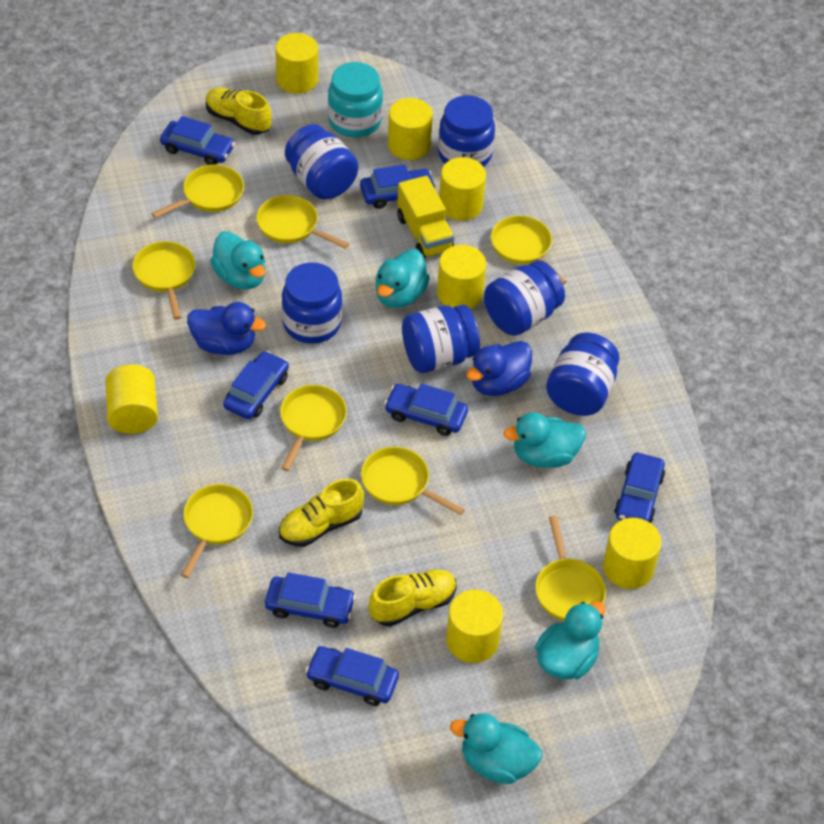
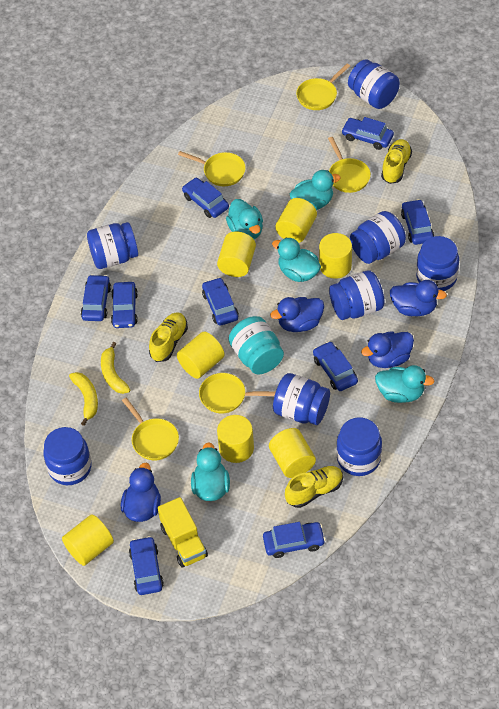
blue car: [160,116,235,165] [223,351,289,419] [265,572,356,628] [305,646,399,706] [360,164,436,209] [384,383,468,436] [614,453,665,523] = 7 -> [81,275,111,321] [111,282,138,328] [129,536,164,595] [182,178,229,218] [202,277,239,326] [263,522,326,558] [313,341,358,391] [341,117,394,150] [401,199,434,245] = 9
blue duck: [187,302,266,355] [466,341,532,396] = 2 -> [121,463,161,522] [270,297,324,332] [361,331,414,368] [390,280,447,316] = 4
blue jar: [282,262,342,344] [285,124,359,200] [402,305,480,373] [438,96,495,167] [484,260,565,336] [546,333,620,416] = 6 -> [43,427,92,485] [87,222,138,269] [273,373,330,425] [329,270,385,320] [336,418,382,476] [348,59,400,109] [350,211,406,264] [416,236,459,291] = 8
yellow banana: none = 0 -> [69,372,98,426] [101,342,131,394] = 2
yellow pan: [132,241,196,320] [151,165,244,218] [181,484,253,578] [256,195,349,249] [280,385,347,471] [361,447,465,515] [491,215,567,285] [535,515,606,621] = 8 -> [122,398,179,460] [178,151,246,186] [199,373,276,413] [296,64,350,110] [328,137,371,193] = 5

